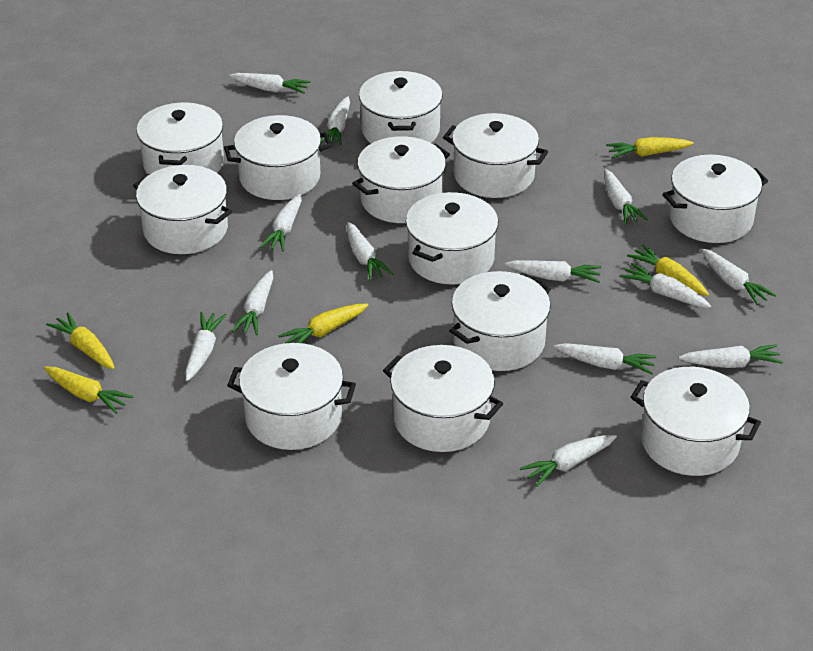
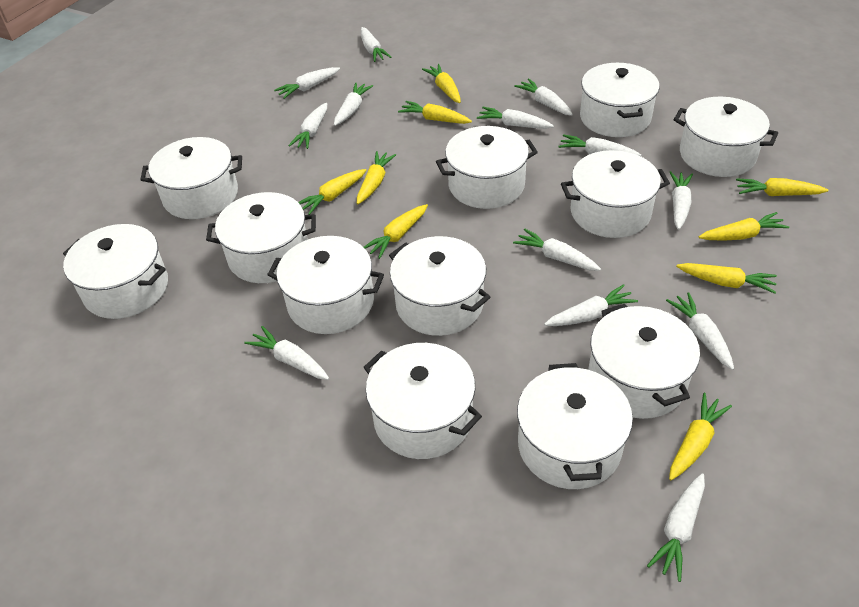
yellow carrot: [44,367,133,414] [46,312,115,369] [278,304,368,343] [606,137,694,158] [627,244,709,296] = 5 -> [298,169,367,215] [357,151,396,204] [364,204,428,259] [398,101,472,124] [422,64,461,103] [669,393,732,480] [676,263,777,294] [699,212,789,241] [736,178,829,196] = 9

